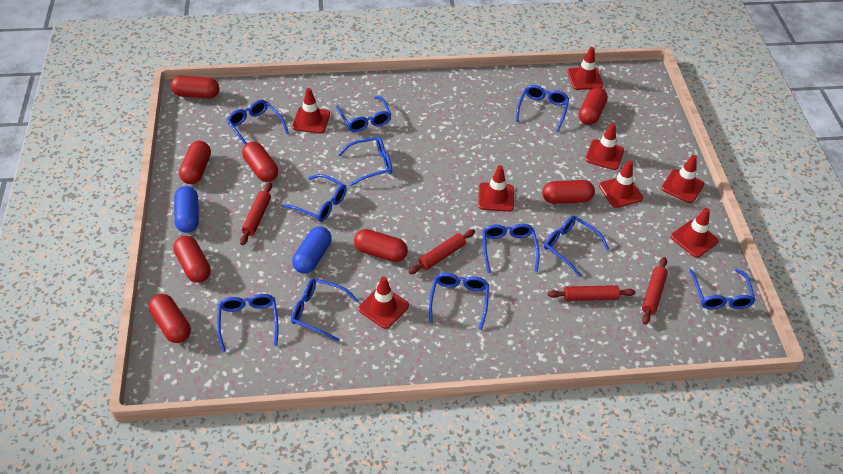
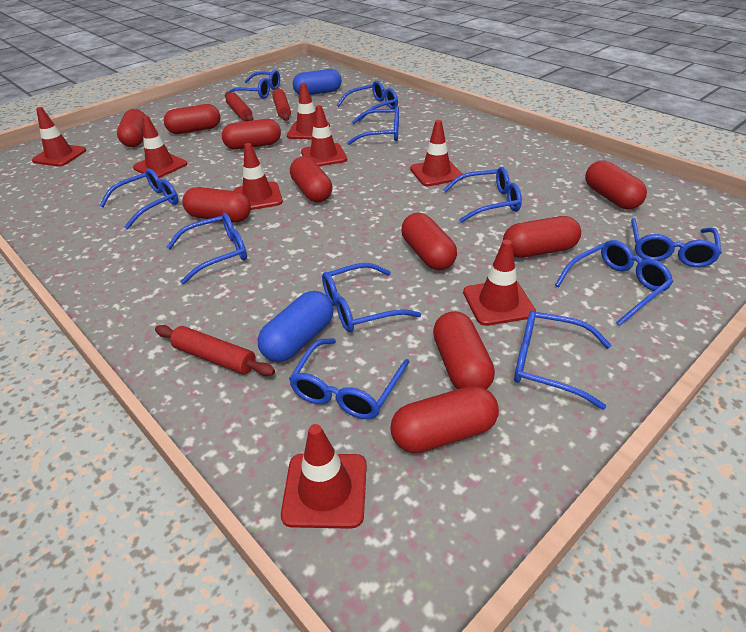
red capsule: [149,294,191,343] [171,76,220,99] [173,236,211,283] [179,141,211,184] [242,142,278,182] [354,229,408,262] [542,180,595,204] [579,87,608,125] = 8 -> [117,109,146,147] [164,104,220,134] [183,187,251,223] [222,119,281,150] [290,156,332,202] [390,386,499,453] [401,213,457,270] [433,311,495,389] [503,216,581,258] [585,160,647,209] = 10
red rolling pin: [240,182,272,245] [409,229,475,274] [548,285,635,301] [642,257,668,325] = 4 -> [155,325,275,376] [225,92,253,121] [272,88,291,121] = 3

